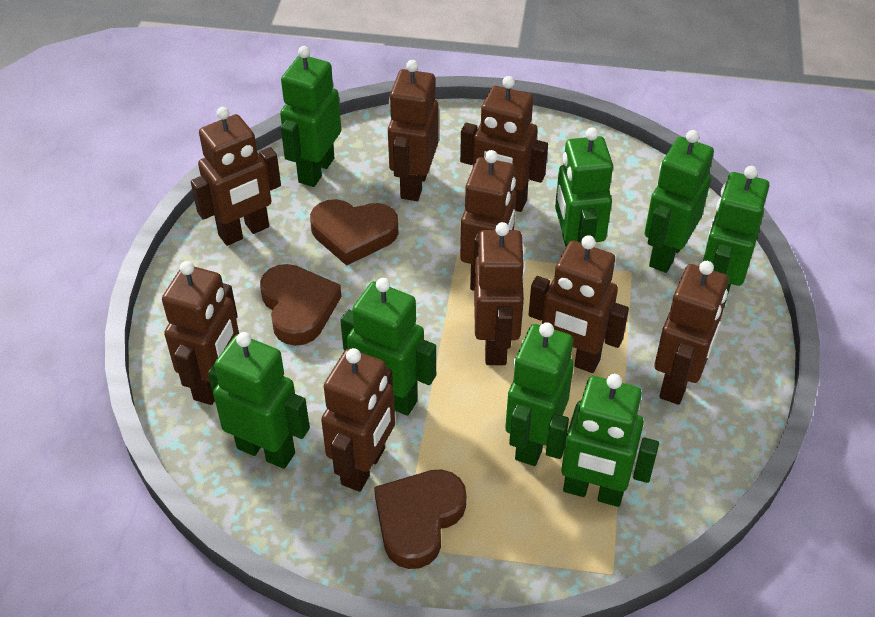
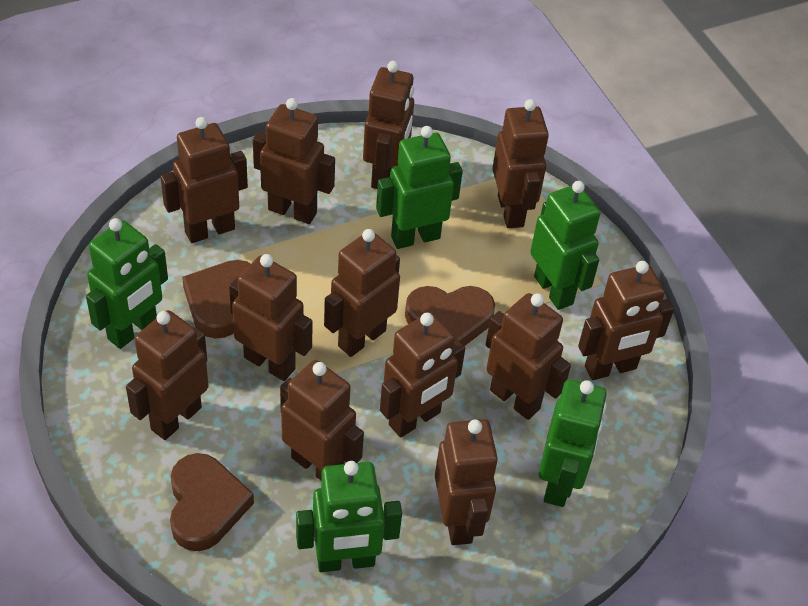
brown robot: [162,261,239,405] [191,107,281,246] [321,348,395,492] [388,60,439,201] [460,76,548,212] [460,150,516,291] [474,222,526,365] [528,235,629,373] [654,261,729,405] = 9 -> [126,310,209,440] [161,117,248,243] [229,254,313,381] [253,98,335,224] [280,360,364,480] [324,229,400,357] [363,61,414,189] [380,313,465,438] [435,419,498,545] [486,293,571,420] [492,99,549,228] [578,261,674,380] = 12
green robot: [208,332,310,469] [280,46,341,187] [340,278,436,416] [505,322,574,466] [546,374,659,507] [555,128,613,247] [645,130,714,273] [703,166,769,307] = 8 -> [86,218,168,349] [296,461,402,572] [376,126,463,249] [530,181,600,310] [539,379,607,507] = 5

